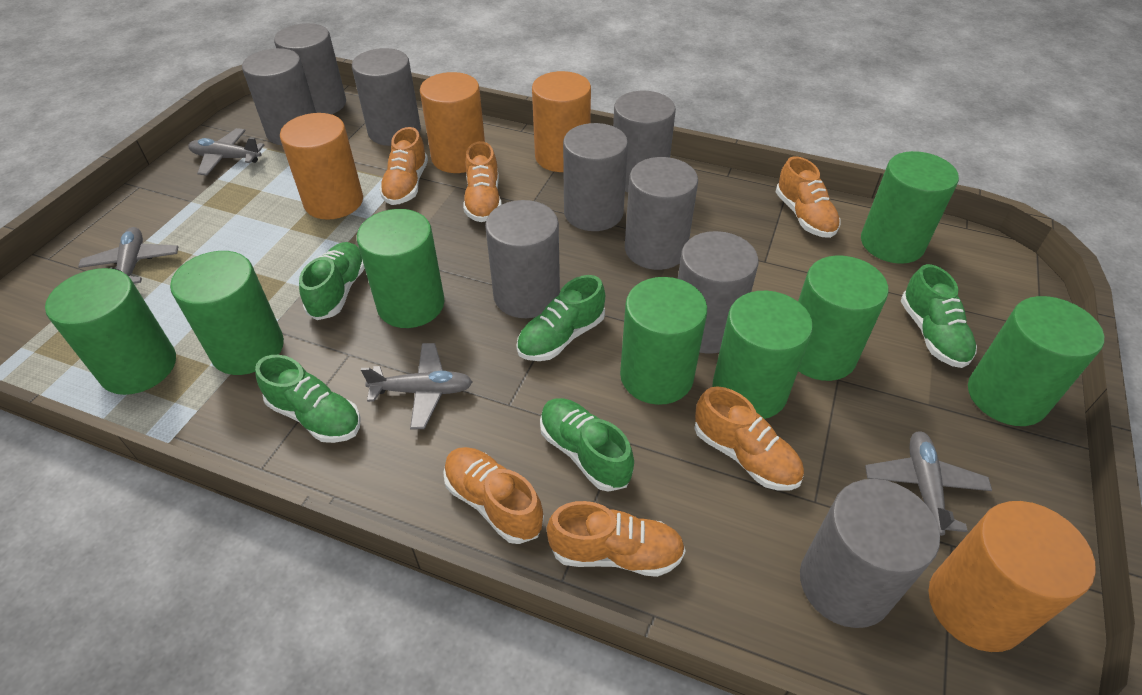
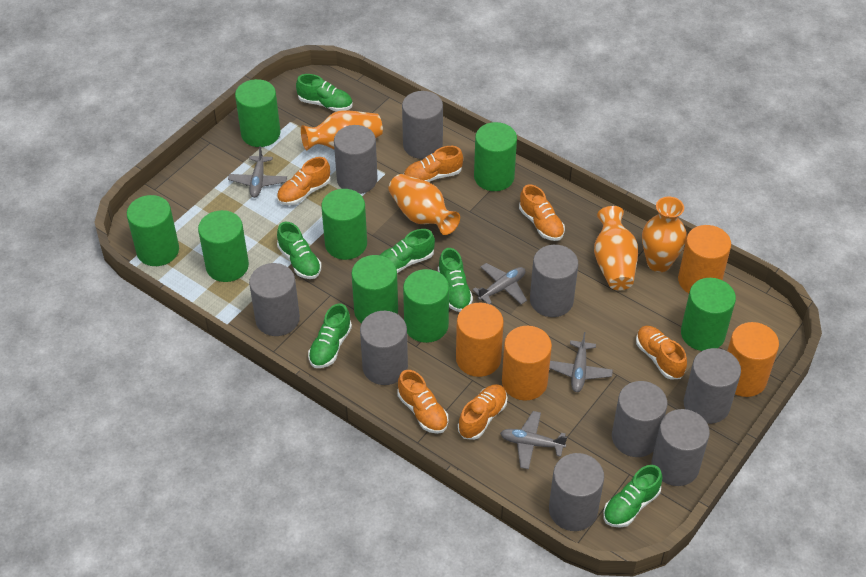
green shoe: [255,355,361,443] [299,242,365,320] [516,275,605,361] [540,398,634,492] [901,264,977,368] = 5 -> [277,222,321,279] [296,74,353,112] [308,303,352,368] [380,229,435,273] [438,248,473,312] [603,465,662,527] = 6
orange vase: none = 0 -> [301,110,383,150] [388,174,460,235] [594,206,638,290] [642,196,687,272] = 4

